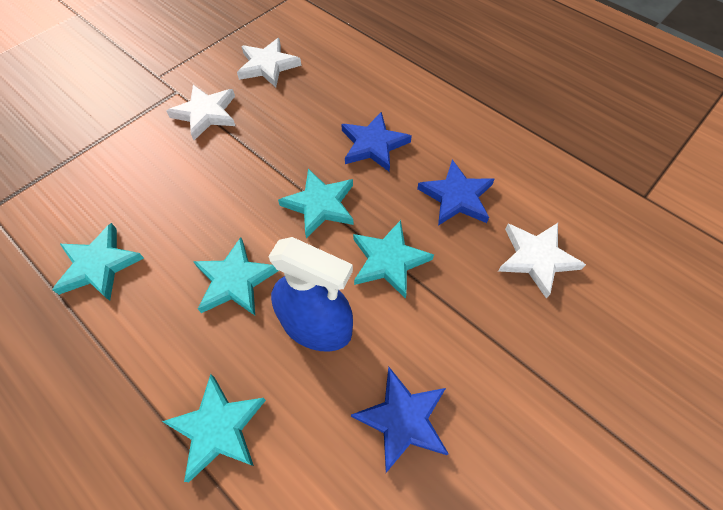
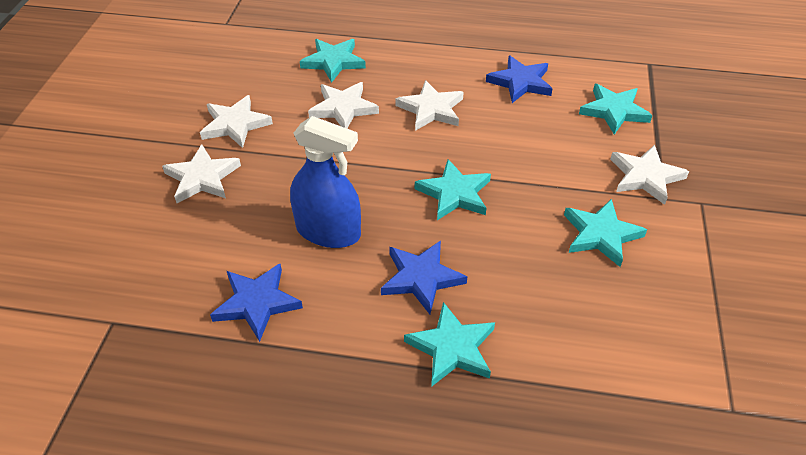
white star: [166,85,235,140] [237,38,301,87] [498,223,586,298] = 3 -> [162,144,241,203] [200,95,273,148] [308,82,379,128] [395,80,464,131] [610,145,689,205] = 5

